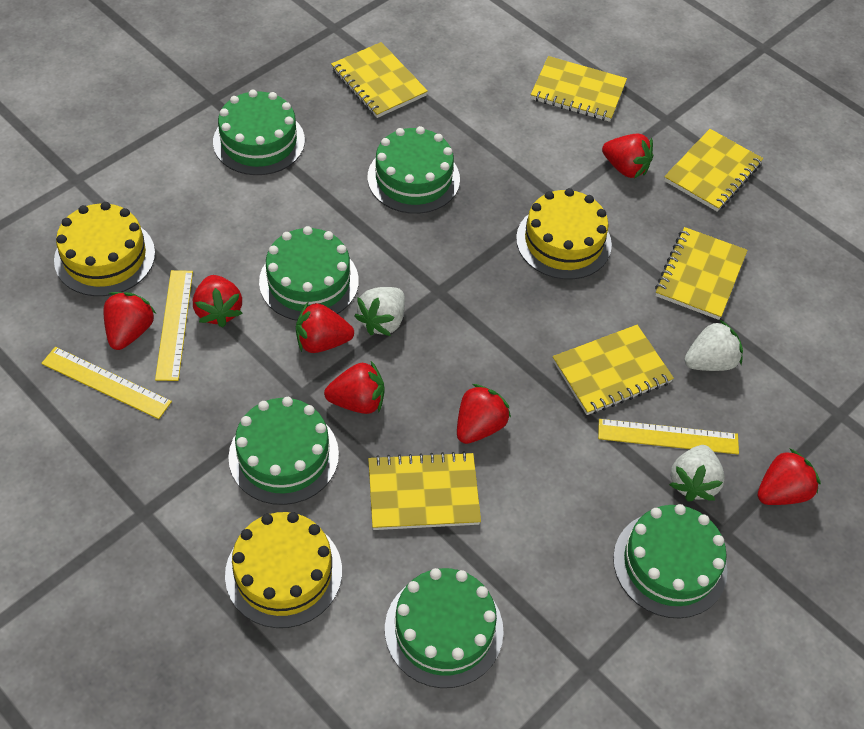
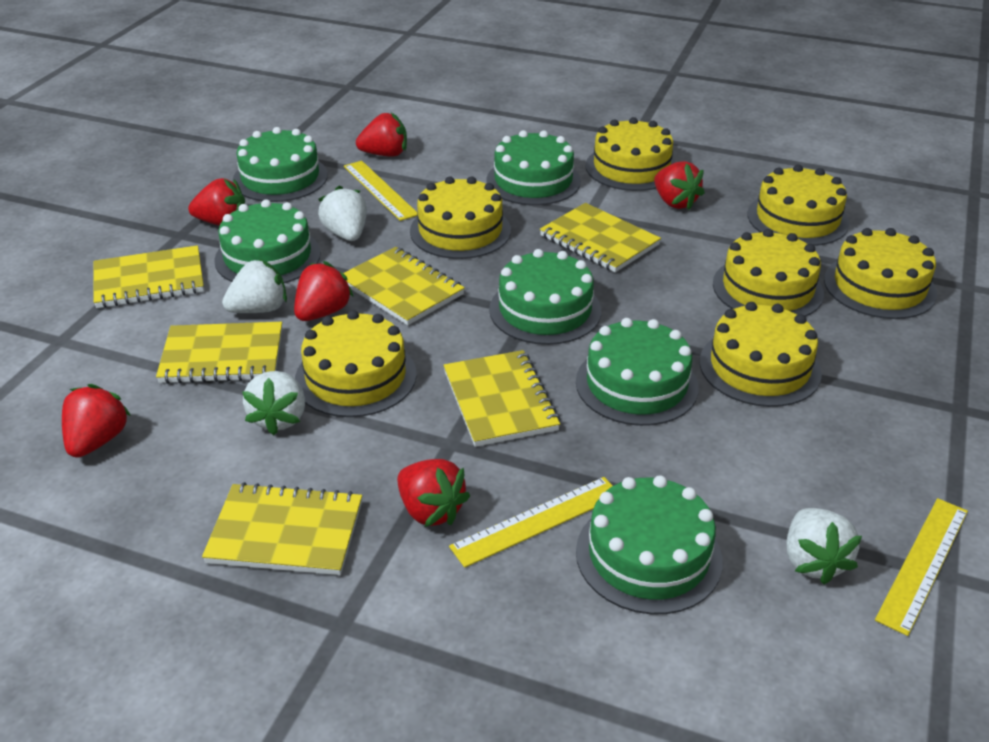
red strawberry: [103,292,156,350] [193,275,243,328] [296,302,354,353] [324,361,384,414] [457,384,511,444] [602,134,653,179] [758,448,821,505] = 7 -> [62,384,131,458] [188,178,245,226] [294,261,354,321] [356,113,407,157] [397,459,470,527] [654,161,705,210] = 6
white strawberry: [354,287,405,336] [669,445,725,502] [684,319,743,371] = 3 -> [222,259,287,313] [242,371,305,435] [318,185,367,241] [786,508,862,585] = 4
yellow cake: [54,202,155,296] [225,512,342,628] [516,188,612,279] = 3 -> [295,310,417,417] [410,176,511,259] [585,117,676,191] [700,302,822,407] [713,229,824,317] [748,165,850,246] [824,228,937,319] = 7

